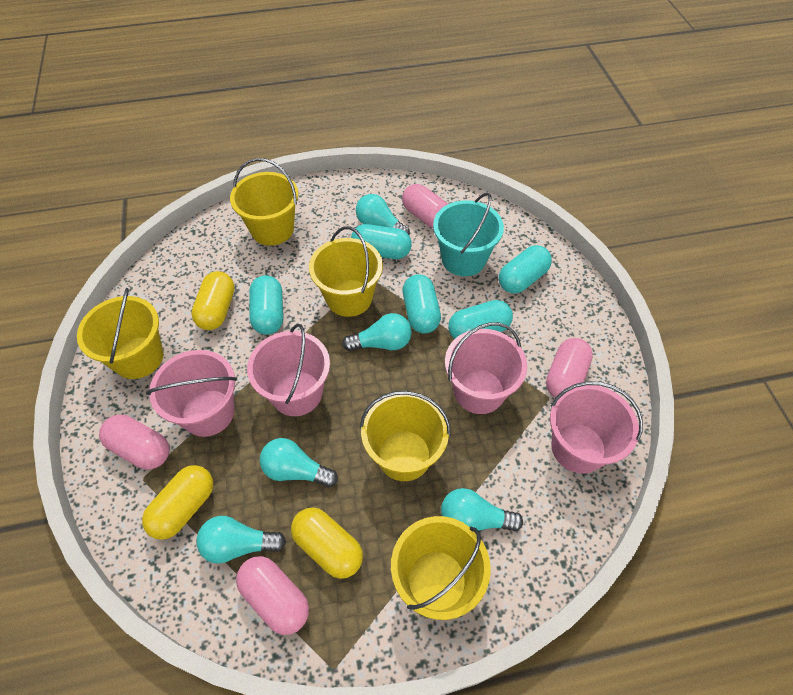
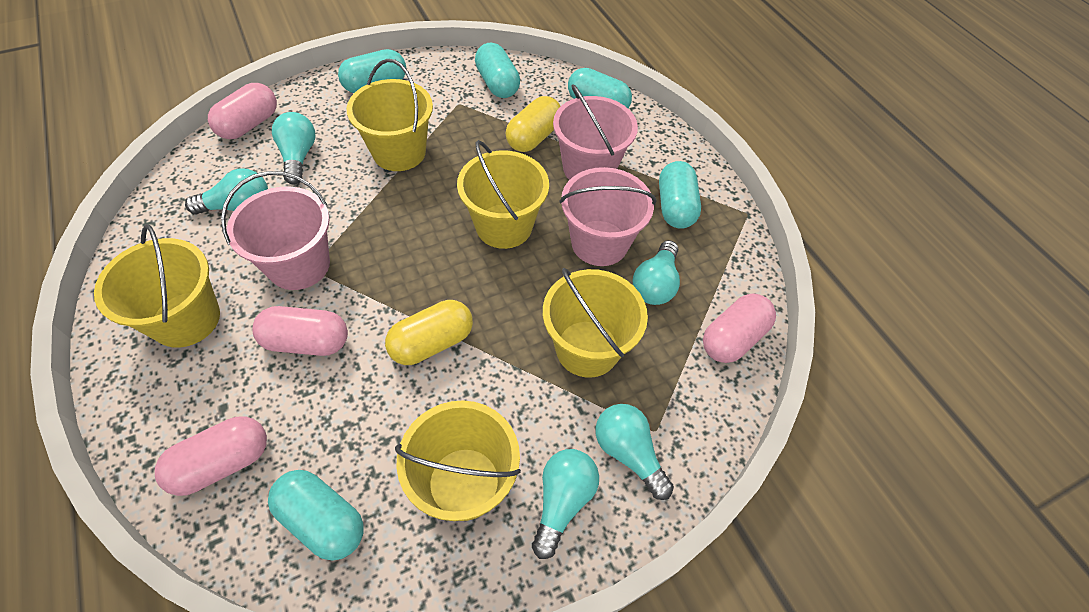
pink bucket: [146,350,237,437] [247,324,330,416] [445,322,527,414] [550,381,643,474] = 4 -> [221,171,330,290] [553,84,638,180] [559,167,656,266] = 3
turquoise bucket: [433,193,504,276] = 1 -> none = 0
yellow capsule: [142,465,213,540] [191,271,235,330] [291,507,363,579] = 3 -> [385,300,473,365] [506,96,560,152] = 2

